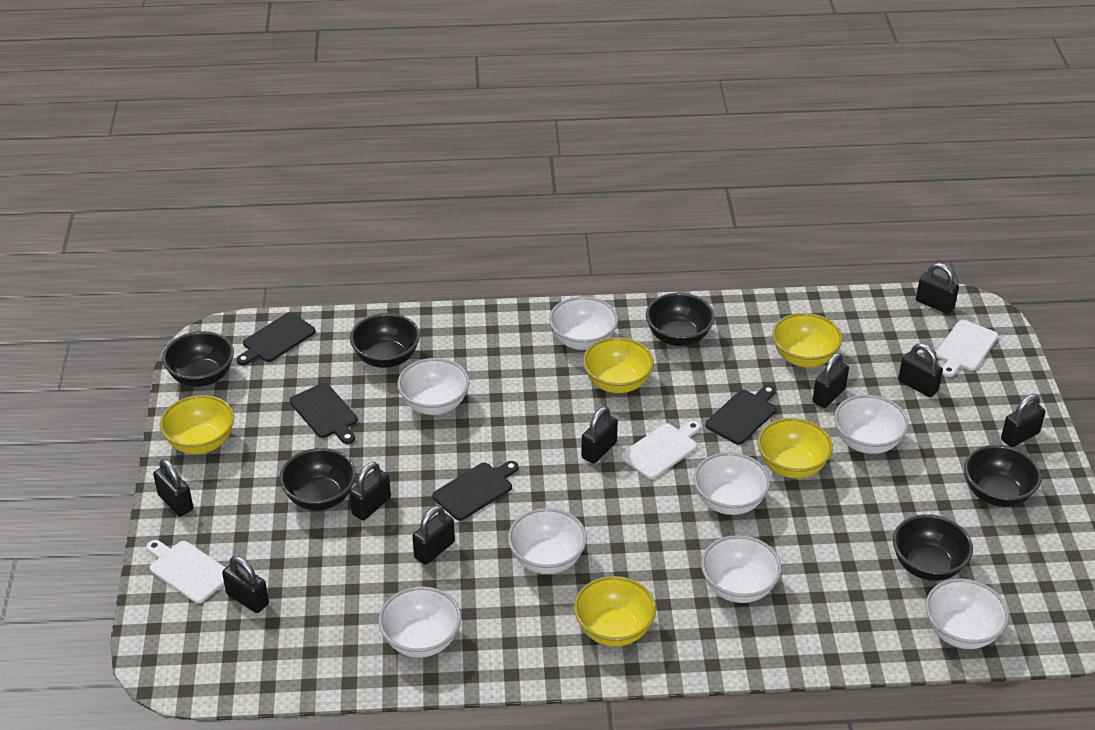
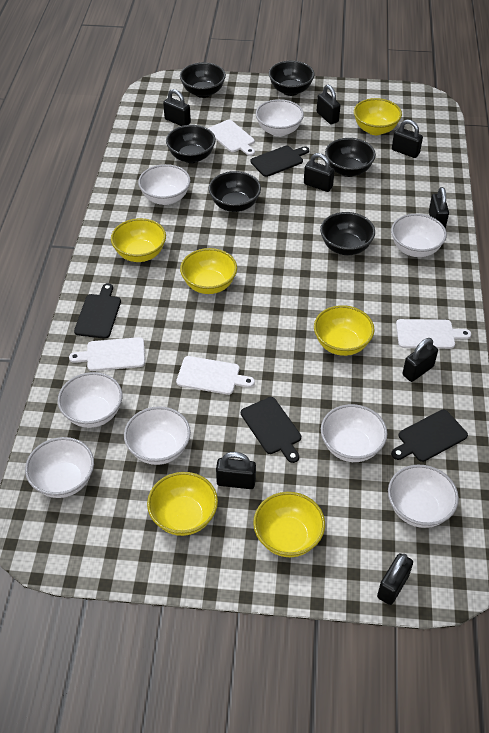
black padlock: [153,459,193,516] [222,556,269,613] [349,462,391,520] [412,506,455,565] [581,407,618,464] [813,353,849,408] [898,344,943,397] [916,263,959,314] [1001,394,1045,447] = 9 -> [163,89,191,126] [216,452,256,489] [304,153,335,192] [317,85,340,124] [377,553,413,605] [392,119,423,158] [402,338,438,382] [429,187,449,229] = 8
white cutting board: [146,540,226,603] [621,421,700,479] [936,320,998,377] = 3 -> [69,337,145,371] [176,356,255,395] [208,120,255,156] [396,319,471,349] = 4
yellow bowl: [160,395,234,454] [574,576,656,647] [583,337,654,393] [758,418,833,478] [772,313,842,367] = 5 -> [111,218,166,262] [147,472,218,536] [180,248,237,294] [253,492,325,557] [314,305,375,356] [354,98,402,135] = 6

